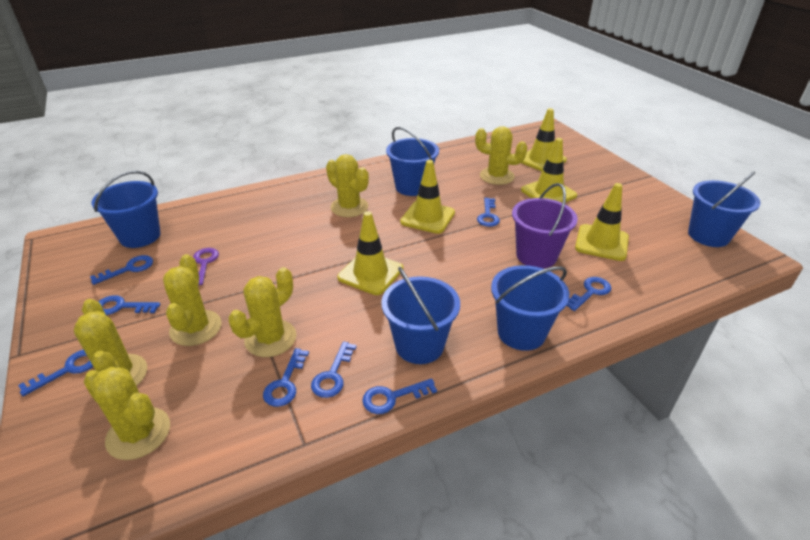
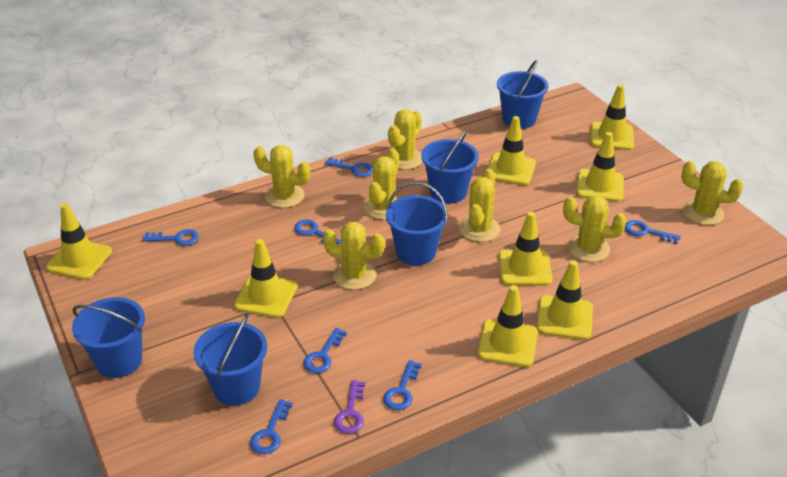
blue key: [18,350,93,396] [90,255,153,285] [98,295,161,315] [263,348,309,407] [311,341,357,398] [362,378,437,414] [477,198,500,227] [566,277,611,311] = 8 -> [143,229,199,246] [250,399,293,454] [294,219,341,244] [303,328,347,373] [325,157,373,177] [383,360,422,410] [625,220,681,244] = 7
purple bucket: [512,183,578,268] = 1 -> none = 0
yellow cactus: [74,299,147,386] [84,367,170,460] [163,254,222,346] [229,267,297,357] [326,154,369,217] [475,126,527,185] = 6 -> [253,145,310,208] [323,222,385,290] [364,149,399,220] [388,109,423,170] [459,169,500,242] [563,196,627,262] [681,161,743,225] = 7
yellow traffic cone: [337,211,403,295] [400,160,455,234] [521,138,577,203] [522,108,567,171] [575,183,629,261] = 5 -> [46,203,112,280] [234,239,297,318] [478,285,538,367] [487,116,536,185] [498,212,552,286] [536,260,593,340] [576,132,624,202] [590,84,634,150] = 8

